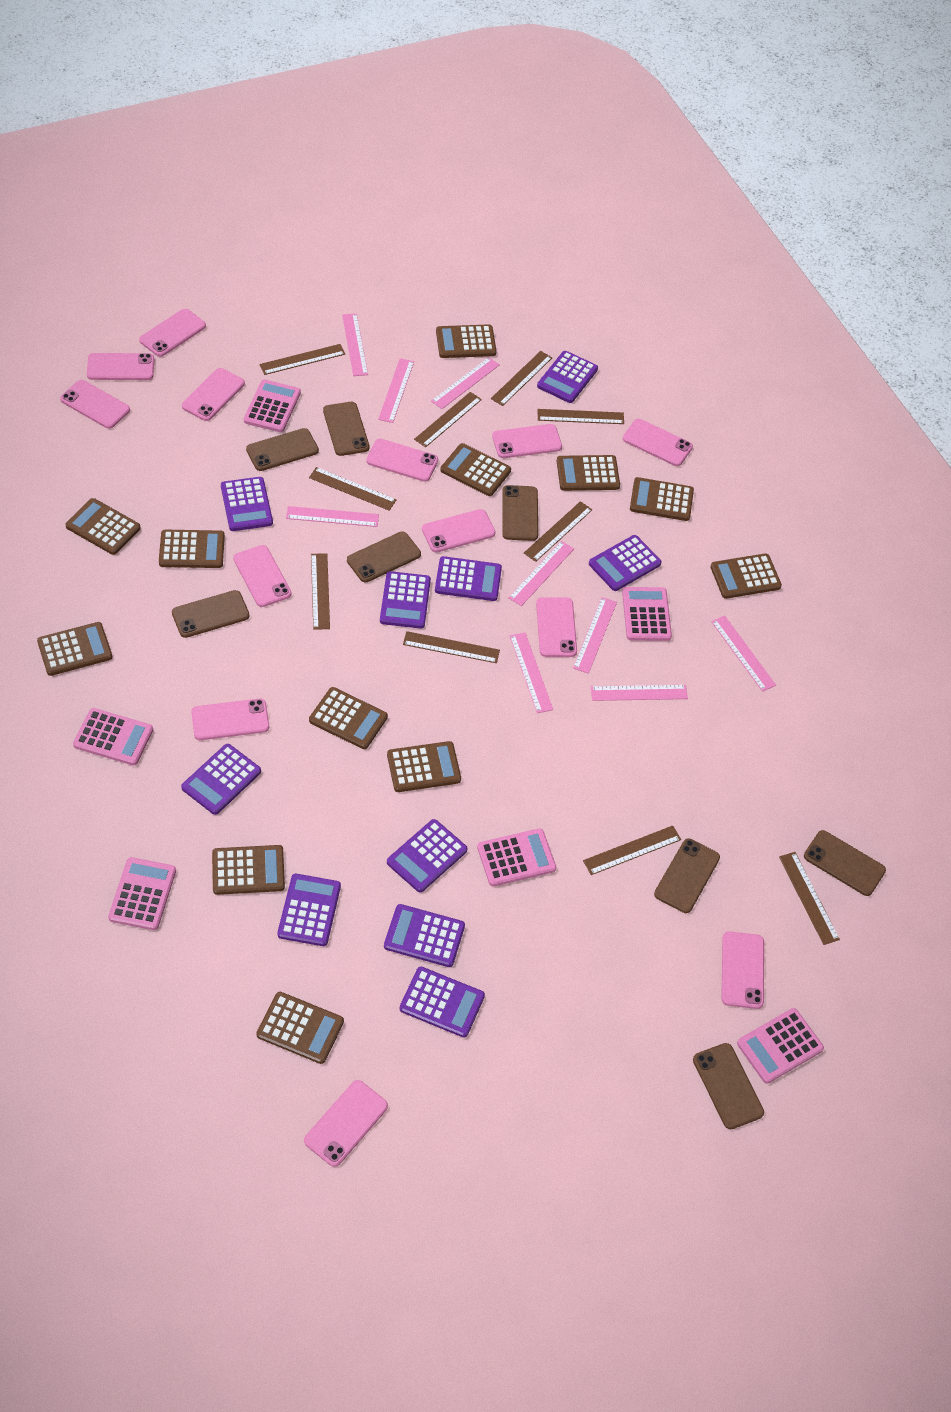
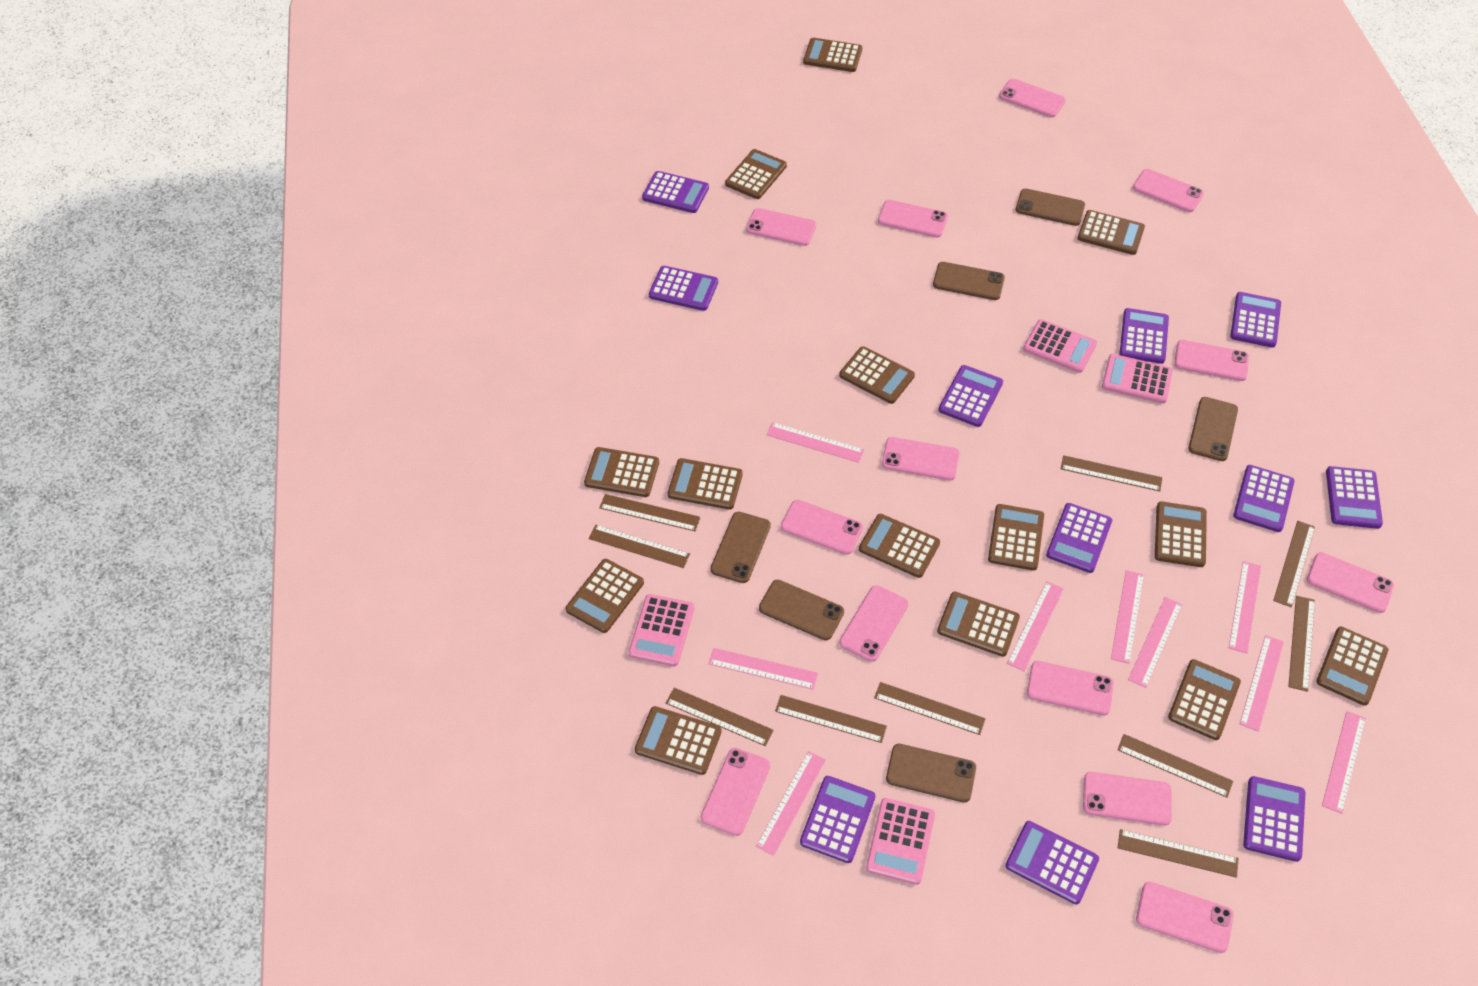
brown calculator: [37,622,112,676] [65,498,141,555] [159,530,225,568] [212,845,285,895] [256,992,344,1064] [309,687,388,749] [387,741,461,792] [436,324,496,358] [440,443,511,496] [557,455,620,491] [630,477,694,521] [710,553,782,599] = 12 -> [566,559,644,633] [584,447,659,497] [635,706,722,775] [668,458,743,510] [725,149,787,199] [803,38,862,72] [839,346,915,404] [859,514,940,578] [937,592,1020,657] [988,504,1044,571] [1077,210,1145,255] [1155,501,1207,567] [1168,659,1241,740] [1316,627,1388,706] = 14
brown phone: [172,590,249,638] [246,428,319,471] [323,402,369,456] [347,532,421,582] [502,485,538,541] [654,838,720,913] [693,1043,764,1129] [804,830,886,896] = 8 -> [710,512,771,583] [759,580,844,640] [886,744,976,802] [933,262,1005,300] [1016,189,1085,226] [1188,397,1238,461] = 6
pink calculator: [73,708,153,765] [108,857,176,930] [244,380,301,432] [477,828,556,887] [622,587,672,641] [737,1008,824,1084] = 6 -> [628,594,694,666] [866,798,935,885] [1023,319,1097,373] [1102,354,1173,404] = 4
purple calculator: [181,744,261,815] [221,477,273,531] [277,874,341,946] [380,571,431,629] [384,904,465,967] [387,819,467,893] [400,967,485,1037] [435,556,502,601] [537,351,598,403] [589,535,661,591] = 10 -> [642,171,709,213] [649,266,718,311] [800,776,876,863] [939,365,1003,427] [1005,821,1099,904] [1046,503,1112,573] [1119,308,1169,364] [1230,292,1281,348] [1233,465,1294,532] [1243,776,1306,862] [1326,466,1383,529] = 11

